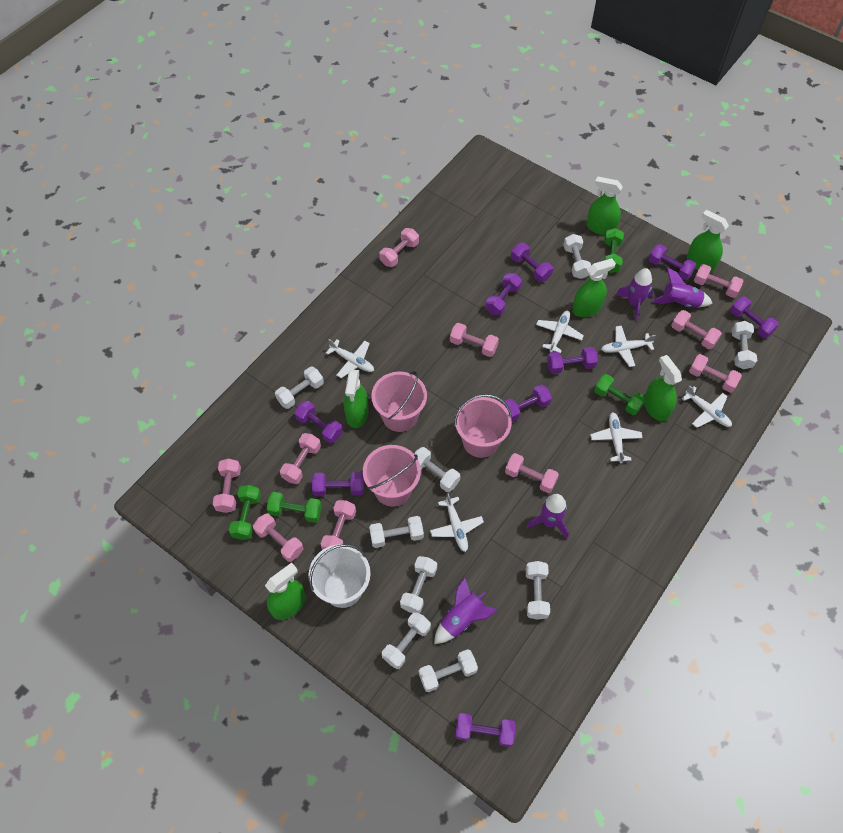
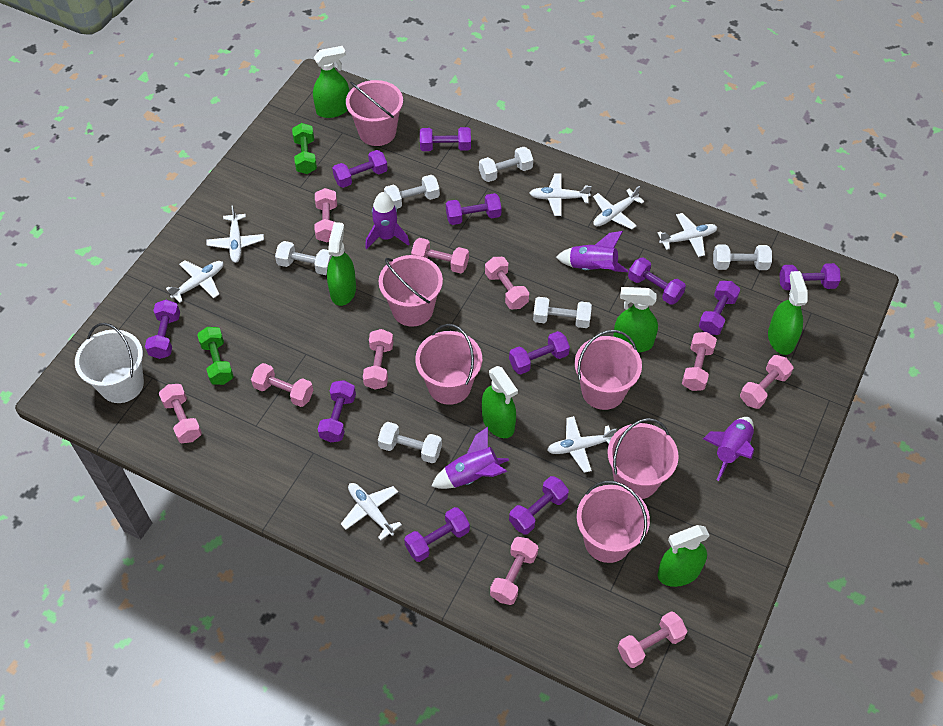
green dumbbell: [229,485,261,540] [267,492,322,523] [594,374,646,415] [604,228,624,273] = 4 -> [197,327,234,385] [292,123,317,174] = 2
pink bucket: [363,445,421,507] [371,371,427,432] [454,394,512,458] = 3 -> [346,80,403,146] [379,255,443,327] [415,324,482,405] [575,330,642,410] [577,481,650,563] [608,418,679,499] = 6
purple dumbbell: [294,401,343,443] [312,472,364,496] [455,713,516,747] [485,273,522,315] [502,385,552,422] [511,243,553,282] [547,347,598,374] [648,244,696,280] [730,297,779,338] = 9 -> [145,300,180,359] [318,380,356,442] [332,150,388,188] [404,507,470,562] [420,127,471,151] [446,193,502,225] [509,331,570,374] [509,476,569,535] [628,258,686,305] [699,281,740,335] [779,263,841,290] = 11
white dumbbell: [275,367,324,409] [369,516,424,548] [382,612,431,669] [400,556,437,613] [414,447,460,492] [419,649,478,692] [526,561,550,620] [563,234,591,279] [732,321,757,369] = 9 -> [275,241,332,275] [378,422,442,463] [384,175,440,209] [479,147,533,182] [533,297,592,328] [713,245,772,270] = 6
white plane: [326,339,374,378] [430,493,484,552] [536,311,584,353] [590,412,643,464] [601,326,656,367] [682,385,732,428] = 6 -> [166,260,223,303] [207,206,264,263] [341,483,402,540] [530,173,592,216] [547,416,616,473] [593,186,645,230] [658,213,718,257] = 7

